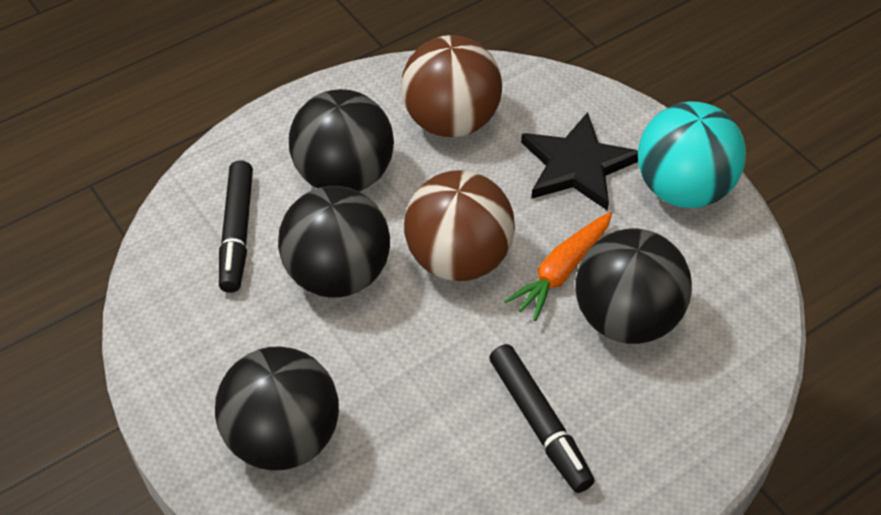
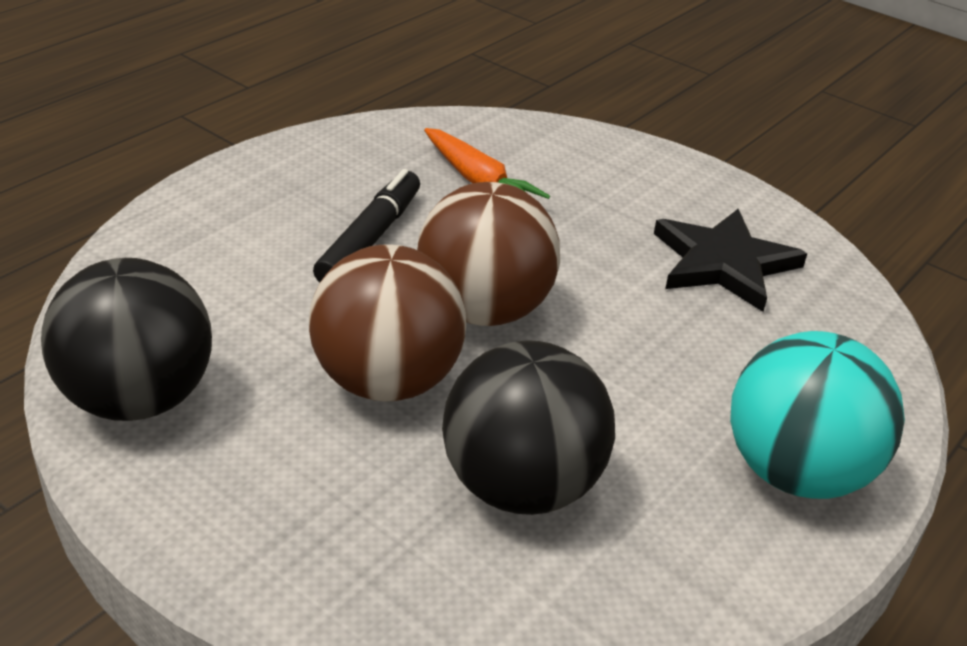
black ball: [215,346,339,471] [278,186,390,298] [289,89,394,192] [575,229,692,344] = 4 -> [41,258,212,421] [442,340,615,515] = 2
black marker: [219,160,253,293] [489,344,595,493] = 2 -> [313,169,420,282] = 1

